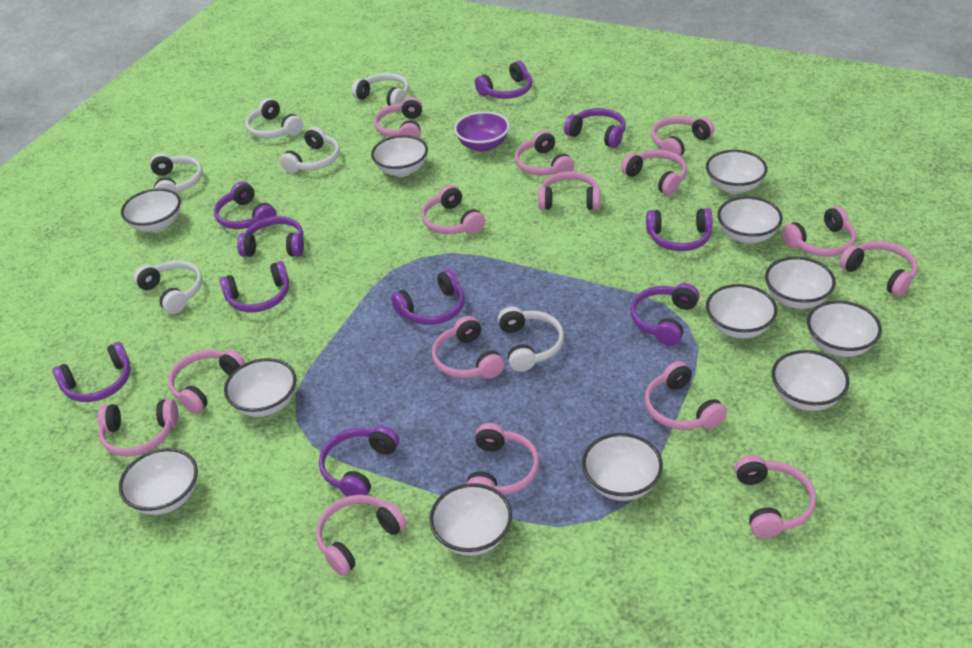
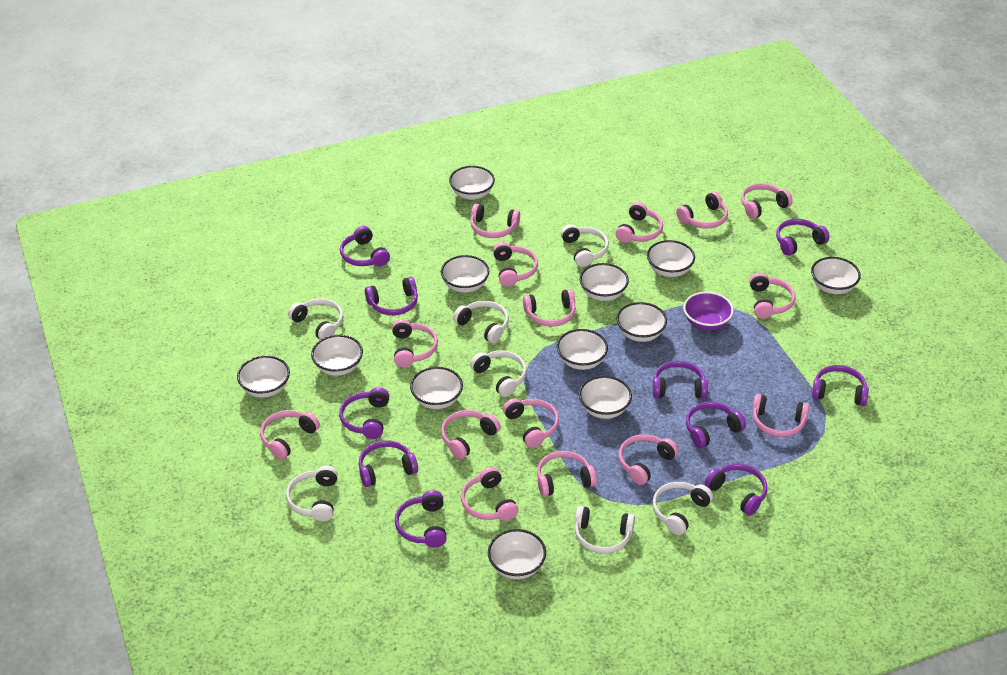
white headphones: [134,260,203,314] [150,153,203,193] [245,98,303,138] [280,127,340,173] [352,73,409,106] [498,306,564,372] = 6 -> [286,466,338,521] [288,298,343,340] [453,301,509,343] [470,351,527,397] [561,224,609,267] [575,506,635,554] [652,482,713,535] = 7

